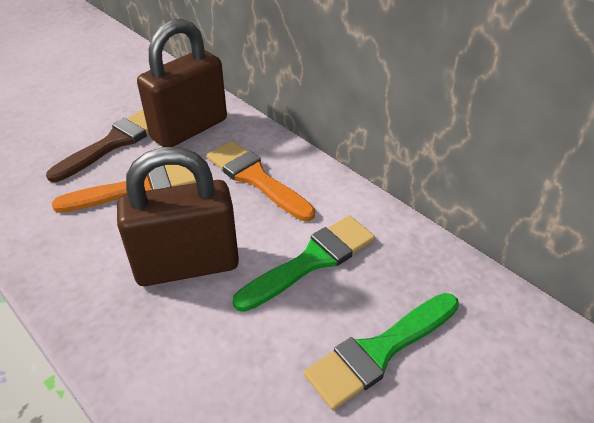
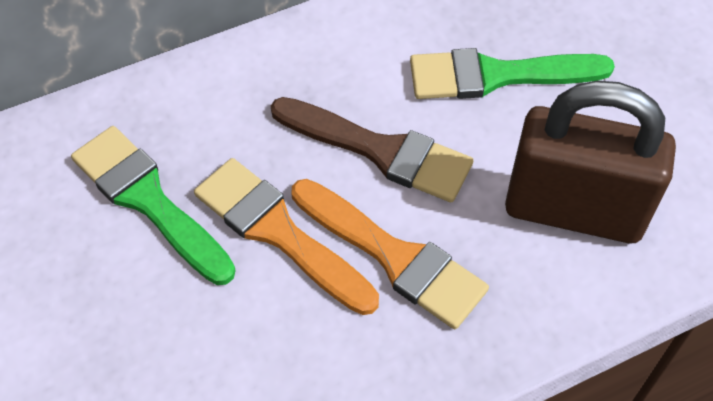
brown padlock: [117,147,239,286] [137,19,227,147] = 2 -> [505,81,676,243] = 1

